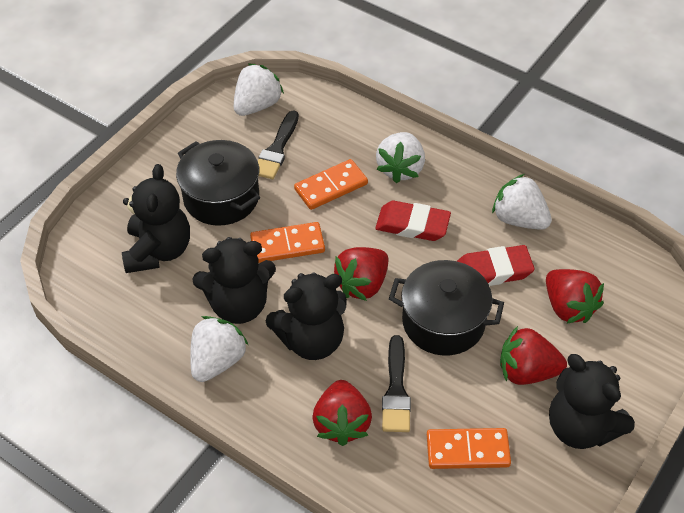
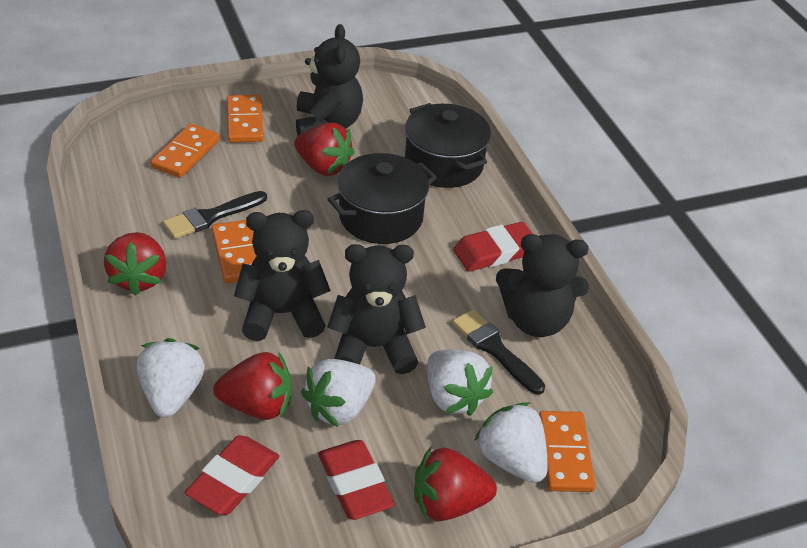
orange domino: [250,222,325,263] [294,159,368,210] [427,428,511,469] = 3 -> [150,124,220,178] [211,220,256,283] [227,95,264,143] [539,411,596,492] = 4
red eraser: [375,201,451,241] [457,245,535,286] = 2 -> [185,435,280,515] [318,440,395,520] [453,222,533,272] = 3

